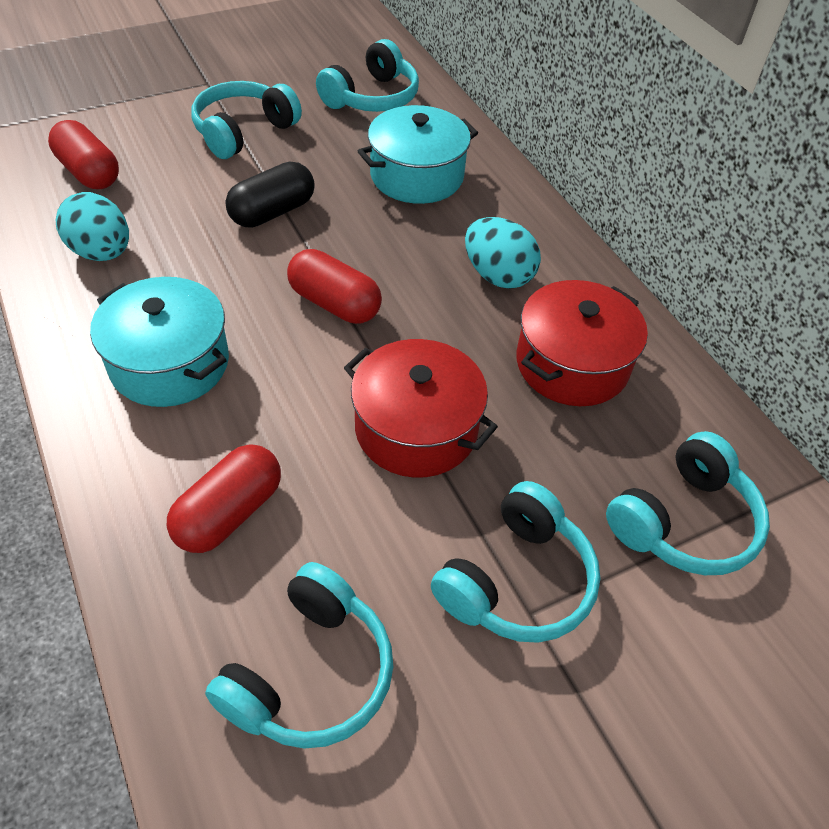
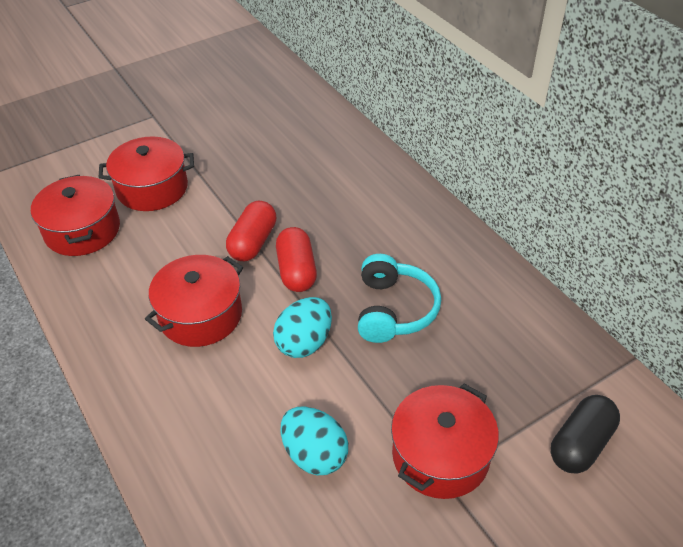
red capsule: [48,120,119,189] [167,444,281,553] [287,249,382,324] = 3 -> [226,200,276,261] [276,227,317,292] = 2
red pot: [344,339,498,478] [516,280,648,406] = 2 -> [31,175,120,256] [98,136,194,211] [145,255,243,347] [391,384,499,499] = 4
turquoise headphones: [191,81,302,159] [205,562,393,749] [316,39,419,112] [431,481,601,643] [606,431,770,575] = 5 -> [358,254,441,343] = 1
turquoise pot: [90,277,229,407] [358,105,478,204] = 2 -> none = 0

